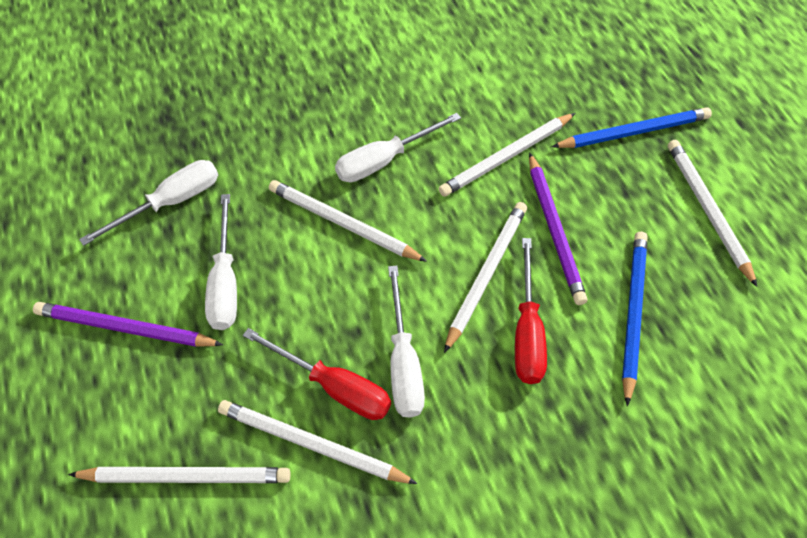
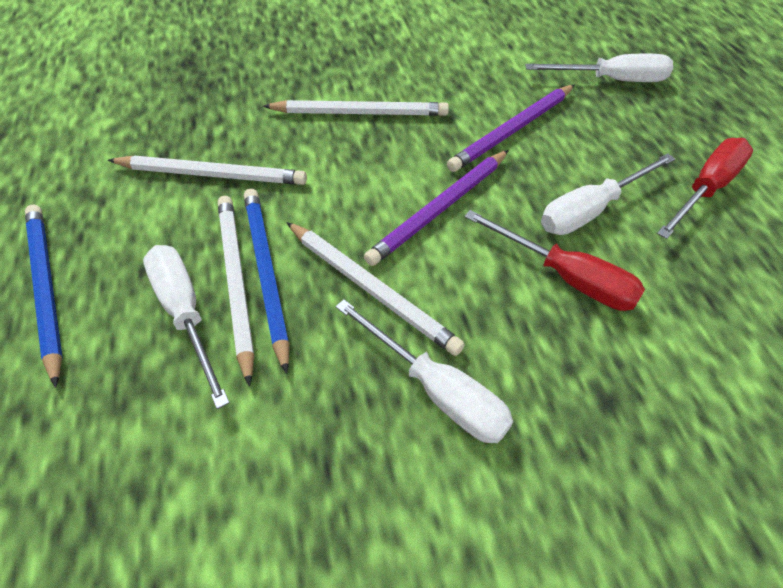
white pencil: [68,467,290,483] [218,400,418,484] [269,180,427,262] [439,113,575,197] [444,202,527,353] [668,140,757,287] = 6 -> [108,156,307,185] [218,196,254,387] [263,100,449,116] [286,222,465,356] = 4

